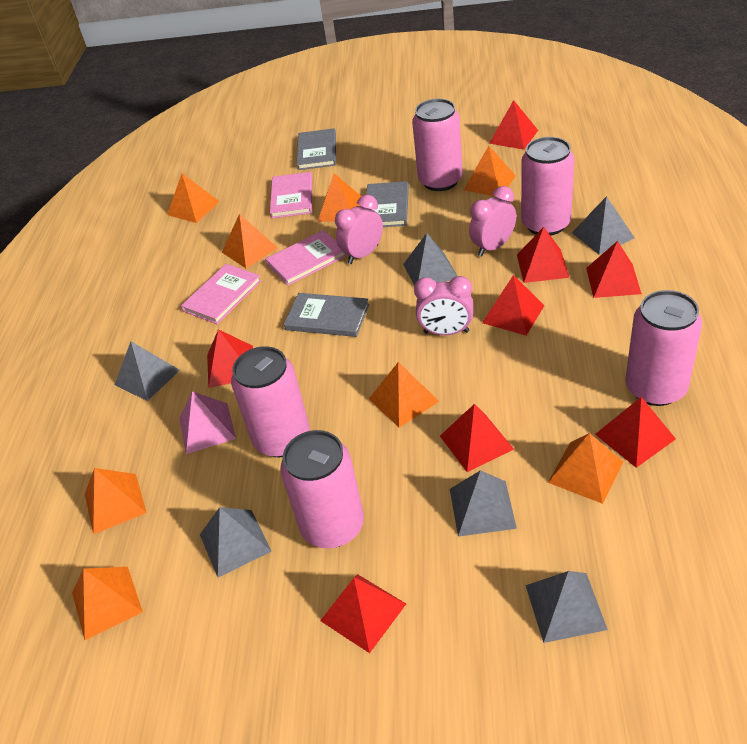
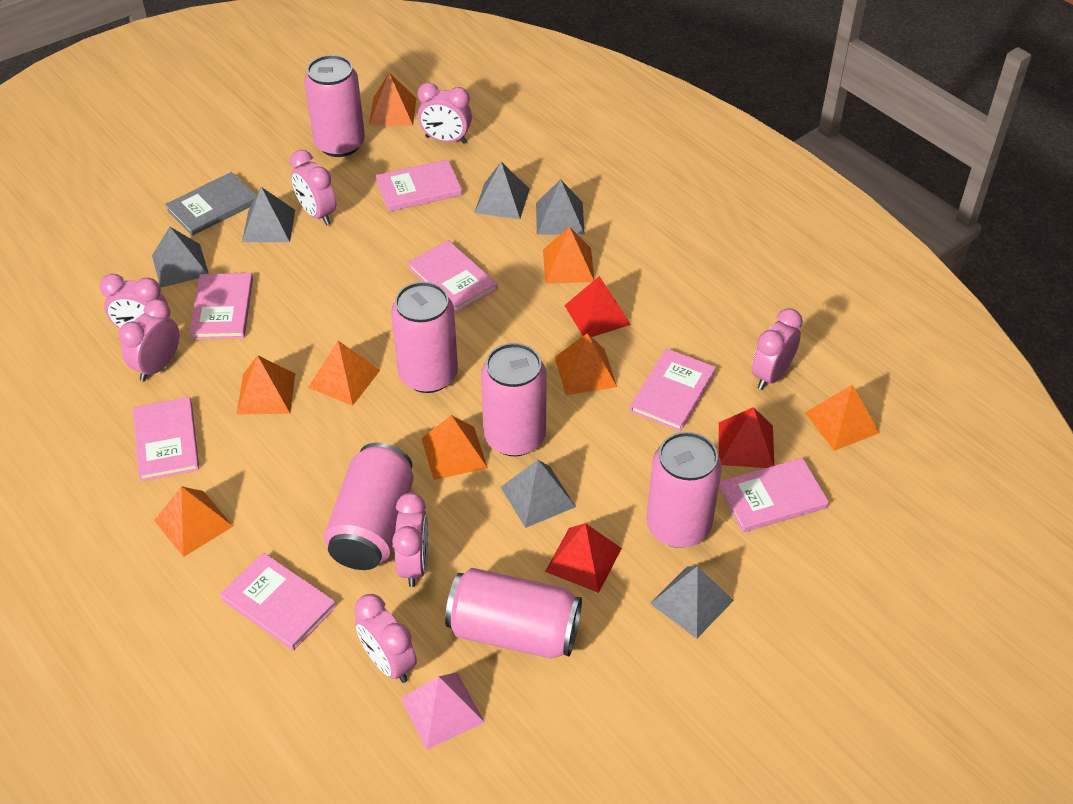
grey book: [284,293,369,337] [297,128,336,170] [366,181,409,227] = 3 -> [165,172,256,236] = 1
pink book: [181,264,261,324] [265,230,347,286] [270,172,312,218] = 3 -> [133,397,199,481] [189,273,253,339] [220,552,336,651] [376,159,462,212] [408,240,497,313] [629,348,716,432] [719,458,829,532] = 7
pink can: [231,346,310,457] [280,430,364,548] [412,99,463,191] [521,137,574,236] [625,290,702,406] = 5 -> [304,55,365,157] [324,443,414,570] [391,282,458,393] [445,568,582,659] [481,343,547,456] [646,432,722,548] = 6
pink clock: [335,195,383,264] [414,276,473,335] [469,186,516,256] = 3 -> [100,274,168,328] [119,299,179,382] [290,150,336,225] [354,594,417,683] [392,493,428,587] [417,82,472,143] [751,308,803,390] = 7
red pyramid: [207,329,253,388] [320,574,406,653] [440,404,514,472] [482,275,545,335] [489,100,538,150] [517,227,569,283] [586,241,642,298] [595,397,676,468] = 8 -> [545,523,622,593] [564,276,631,337] [719,407,774,468] = 3

